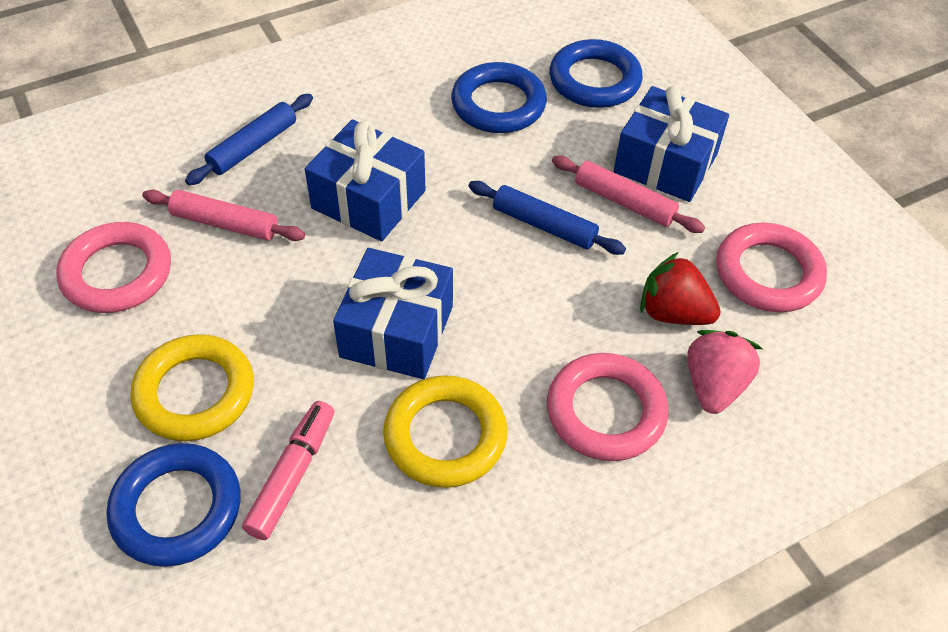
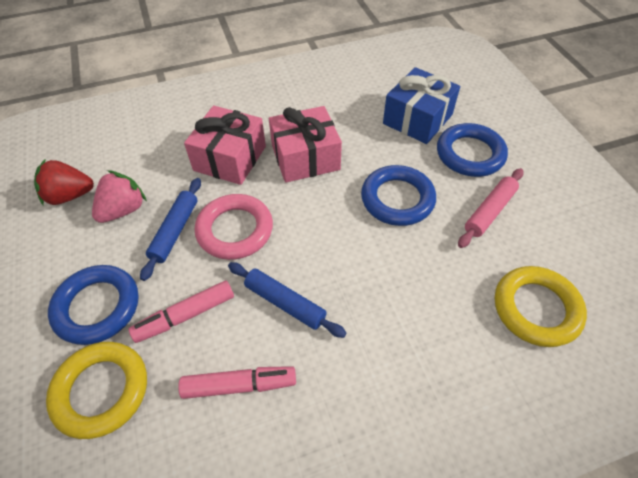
blue gift: [305,119,425,241] [333,248,453,379] [614,86,729,202] = 3 -> [383,67,460,144] = 1
pink gift: none = 0 -> [184,106,266,185] [269,106,342,183] = 2
pink marker: [242,401,334,540] = 1 -> [129,281,234,343] [178,366,296,399] = 2
pink ring: [57,222,171,313] [547,353,669,461] [716,223,827,312] = 3 -> [195,194,273,260] = 1
pink rolling pin: [142,189,305,241] [552,155,705,233] = 2 -> [458,168,524,248] = 1

